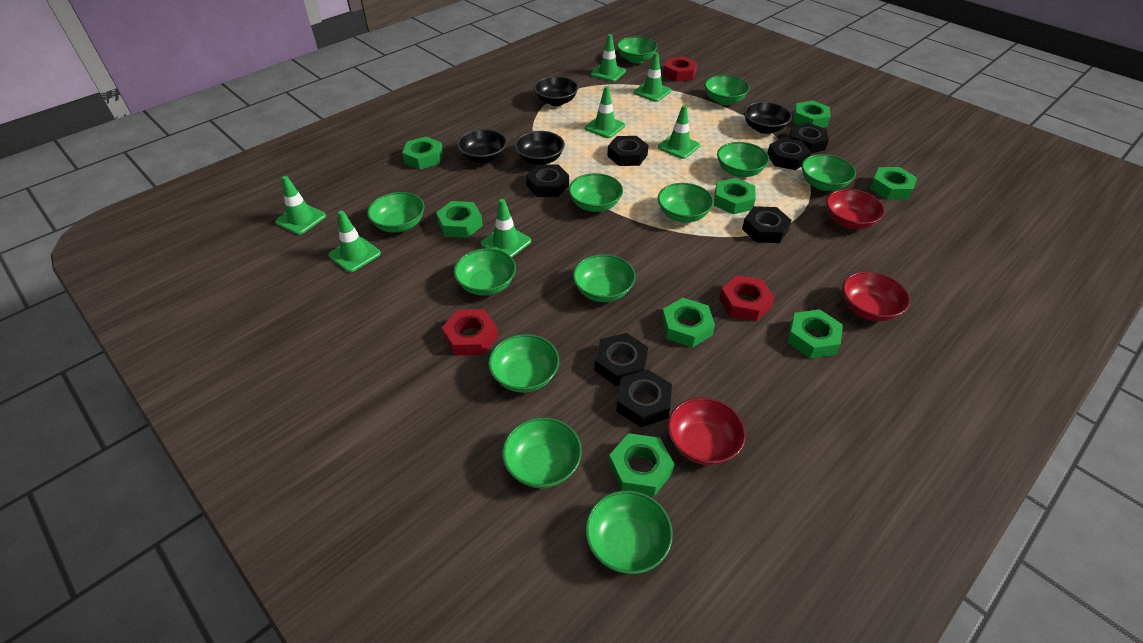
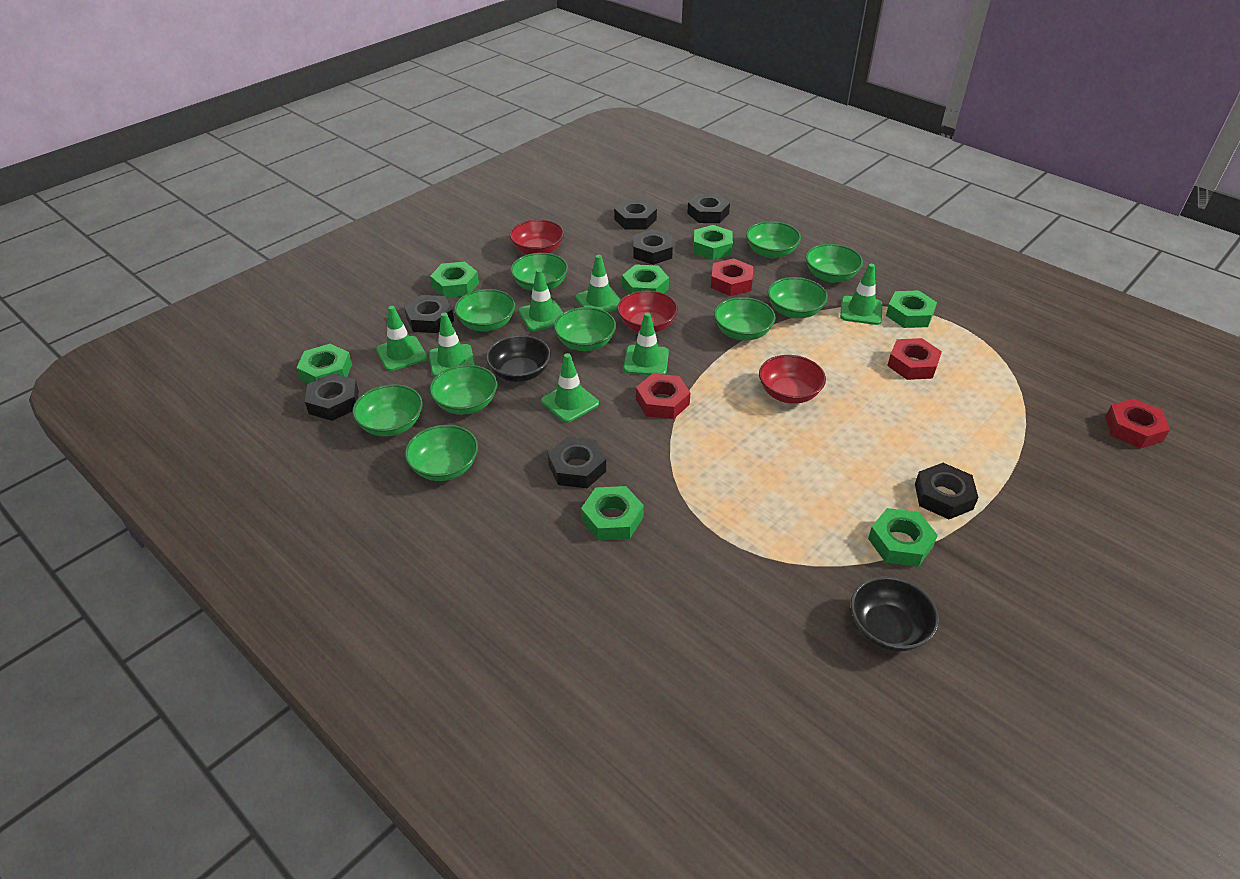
black bowl: [457,129,507,163] [514,131,565,165] [534,76,578,106] [744,102,792,134] = 4 -> [486,335,551,382] [851,576,939,651] = 2
green bowl: [367,192,425,233] [454,248,516,296] [488,334,559,393] [502,417,582,488] [569,173,623,212] [573,254,636,302] [585,490,673,574] [617,36,658,63] [658,183,714,222] [704,75,750,105] [717,142,769,177] [802,154,856,191] = 12 -> [352,384,423,436] [405,425,478,481] [430,365,497,415] [454,289,515,331] [511,253,568,291] [554,307,616,351] [714,297,776,340] [746,221,801,258] [768,277,828,318] [806,244,863,283] = 10
green nut: [402,137,443,169] [436,201,483,238] [609,433,674,497] [661,298,715,348] [714,178,756,214] [787,309,843,358] [793,100,831,128] [870,167,917,200] = 8 -> [296,344,352,384] [430,262,479,298] [581,486,644,541] [622,264,669,294] [693,225,733,260] [868,508,938,567] [886,290,937,328] = 7
red nut: [442,309,498,356] [664,56,697,82] [719,275,775,321] = 3 -> [636,373,690,419] [711,258,753,296] [887,338,942,380] [1105,399,1170,449] = 4

